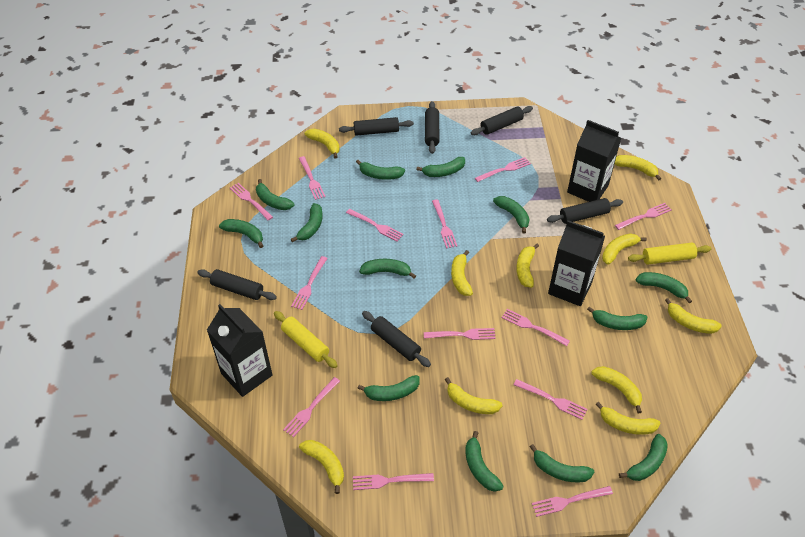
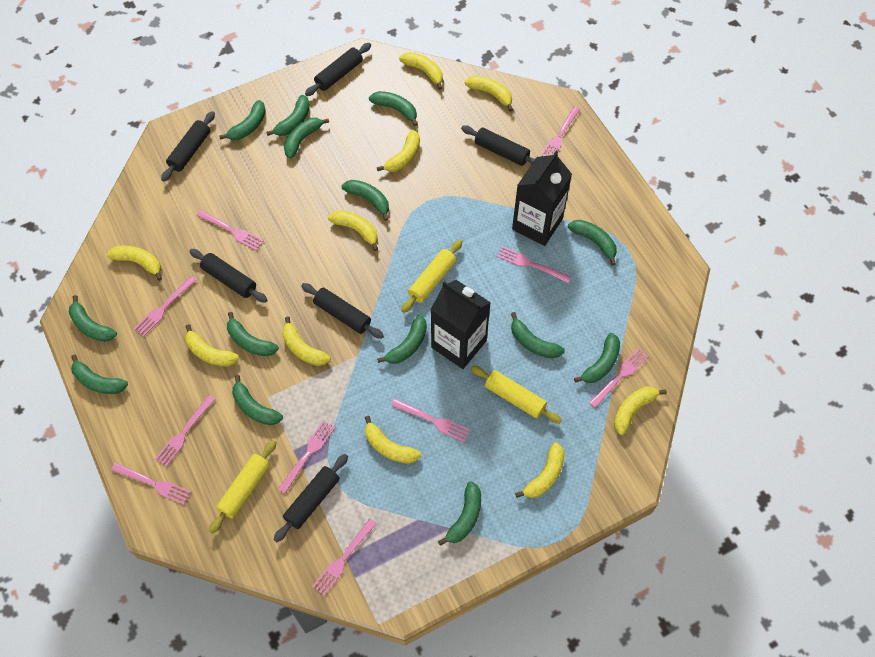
black carton: [207,304,273,397] [548,220,605,306] [567,120,621,202] = 3 -> [430,280,491,369] [512,151,572,246] = 2
green banana: [219,219,263,248] [256,179,294,210] [291,203,323,242] [356,160,405,180] [357,375,419,401] [359,259,416,278] [416,157,465,177] [465,431,503,492] [493,196,530,234] [530,444,594,483] [587,306,648,330] [619,434,668,481] [636,272,692,303] = 13 -> [69,295,117,342] [71,354,128,394] [219,100,266,140] [227,312,279,356] [232,375,283,425] [266,95,310,136] [284,118,329,159] [342,180,389,221] [369,91,418,126] [377,315,427,364] [438,481,481,546] [511,312,565,359] [568,220,617,266] [574,333,620,383] = 14
pink fork: [230,183,273,221] [283,377,340,437] [291,256,328,310] [299,156,326,200] [346,209,404,241] [353,473,434,490] [424,328,496,340] [432,199,457,249] [475,157,531,182] [502,309,570,346] [514,379,587,420] [532,486,613,517] [615,203,672,230] = 13 -> [111,462,191,505] [134,276,196,337] [155,395,215,467] [197,210,264,251] [278,420,336,494] [312,518,377,596] [391,399,470,442] [497,246,571,283] [540,107,580,157] [589,348,649,408] = 10
yellow rolling pin: [274,311,338,368] [628,243,712,265] = 2 -> [209,440,276,534] [401,240,462,313] [471,365,562,424] = 3

